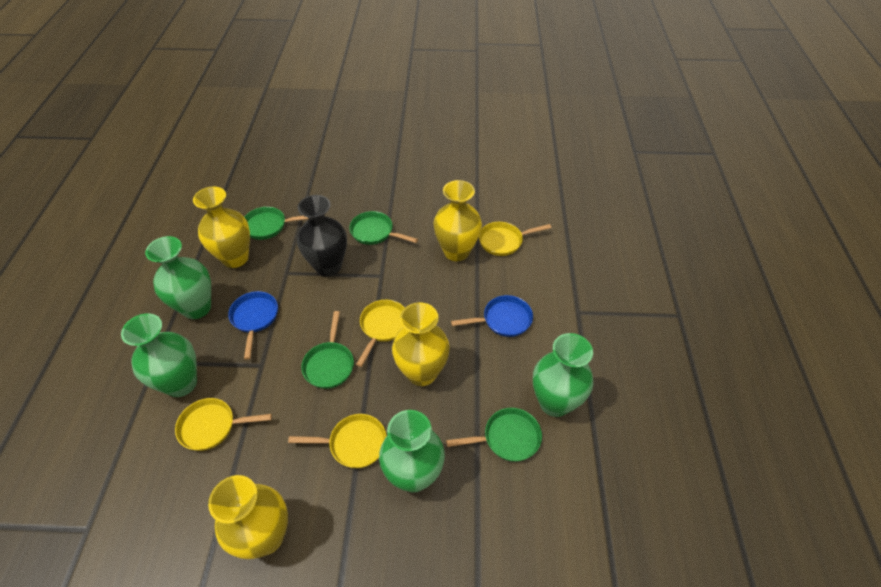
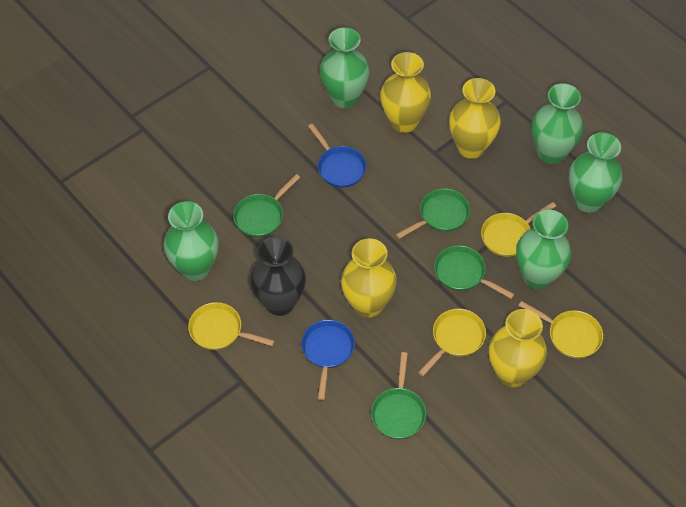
green vase: [121,313,197,397] [145,236,211,319] [379,410,445,492] [533,333,593,417] = 4 -> [163,201,218,281] [320,27,370,108] [516,210,571,289] [531,83,584,164] [569,132,623,213] = 5

